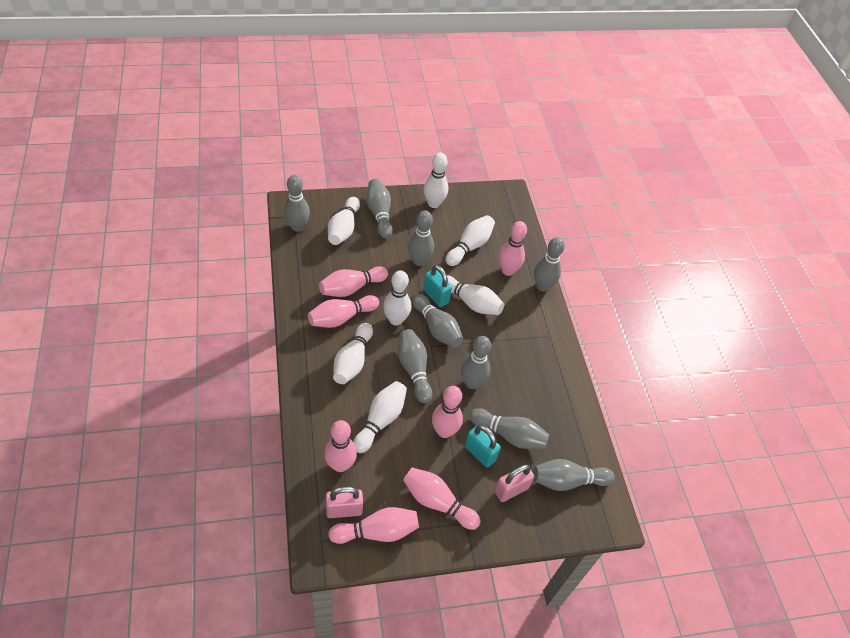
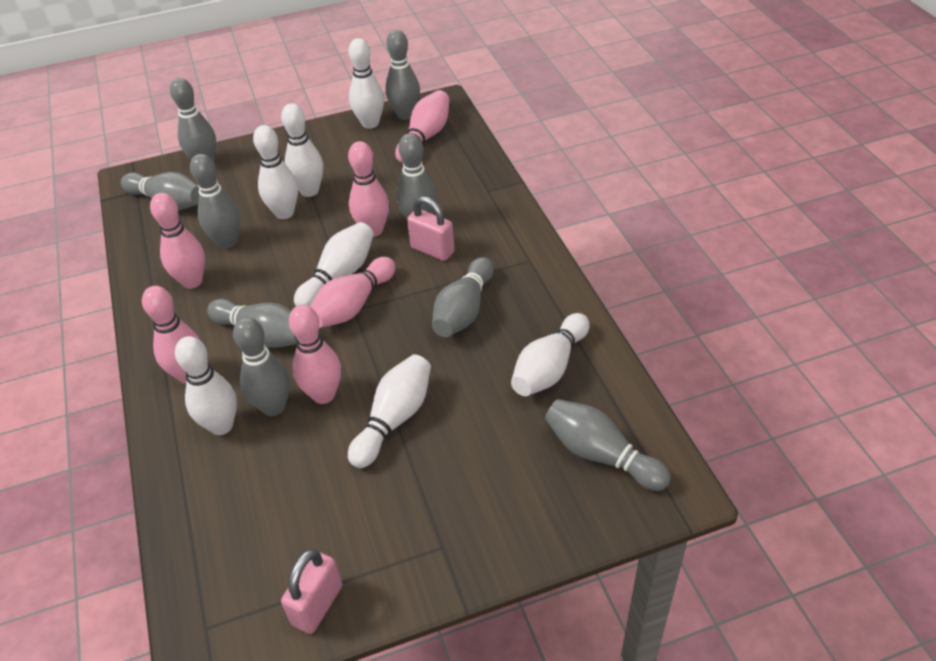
pink bowling pin: [308,295,379,328] [319,266,388,297] [324,420,357,472] [328,507,419,544] [403,467,481,530] [432,386,463,438] [499,221,527,276] = 7 -> [142,286,200,384] [150,193,205,289] [289,304,341,404] [310,257,396,328] [348,141,389,237] [395,90,450,163] = 6
turquoise padlock: [423,265,452,307] [465,425,501,468] = 2 -> none = 0

